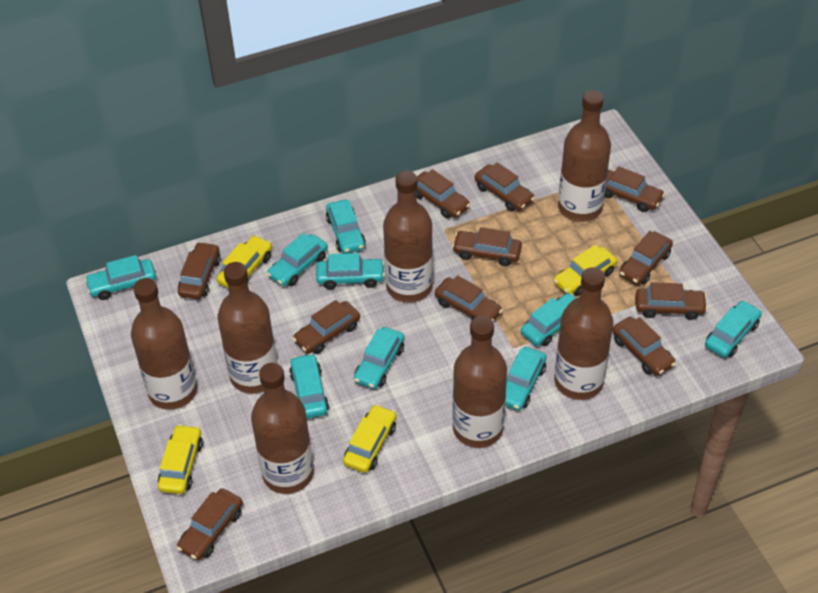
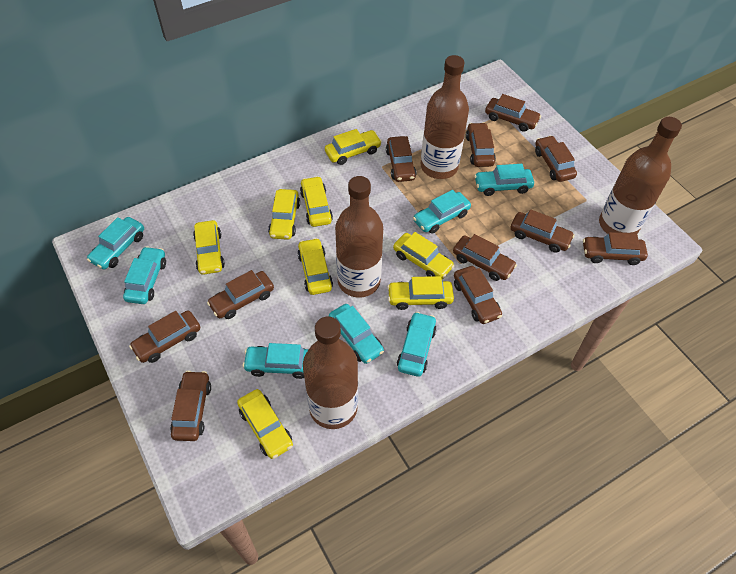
brown bottle: [131,278,197,410] [218,262,278,394] [251,363,314,494] [383,171,433,303] [453,316,507,448] [554,267,613,400] [558,90,611,222] = 7 -> [303,317,358,429] [335,176,383,298] [421,55,469,179] [599,117,682,234] = 4
turquoise car: [84,255,156,300] [267,233,328,286] [289,353,329,419] [316,253,385,289] [326,200,366,254] [354,327,405,389] [505,347,547,410] [521,293,576,346] [705,300,762,358] = 9 -> [87,217,144,269] [123,246,166,304] [243,343,309,379] [329,304,384,364] [397,312,437,377] [413,190,471,234] [474,164,534,196] = 7
yellow car: [158,424,203,494] [217,235,272,288] [343,404,396,473] [553,245,617,296] = 4 -> [193,220,225,275] [237,389,293,459] [268,189,300,240] [297,238,333,295] [300,176,333,227] [325,129,382,165] [387,276,454,310] [393,232,455,279] = 8

